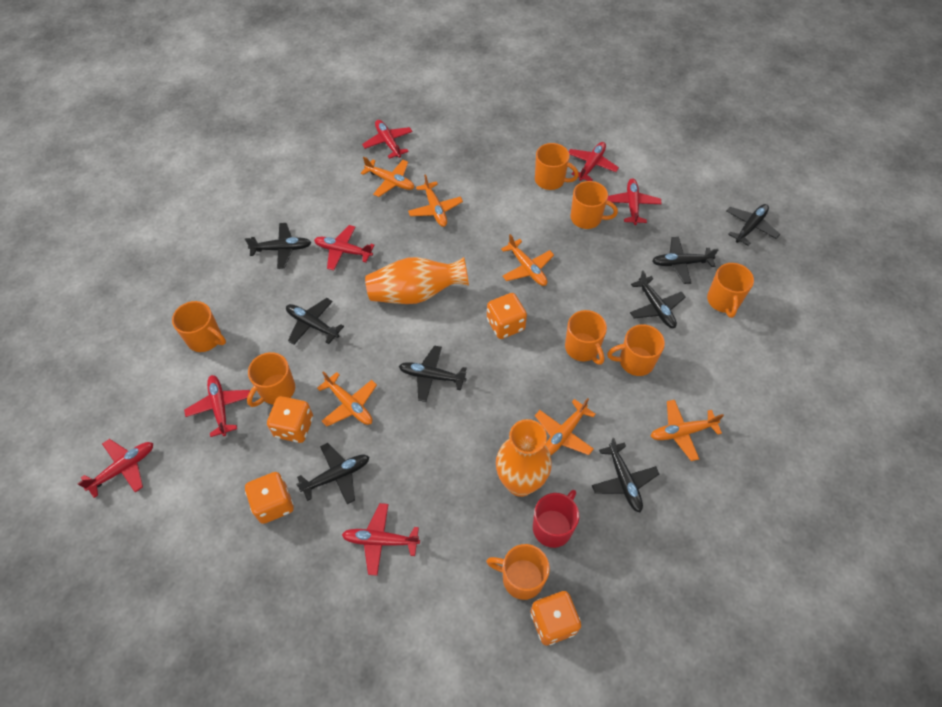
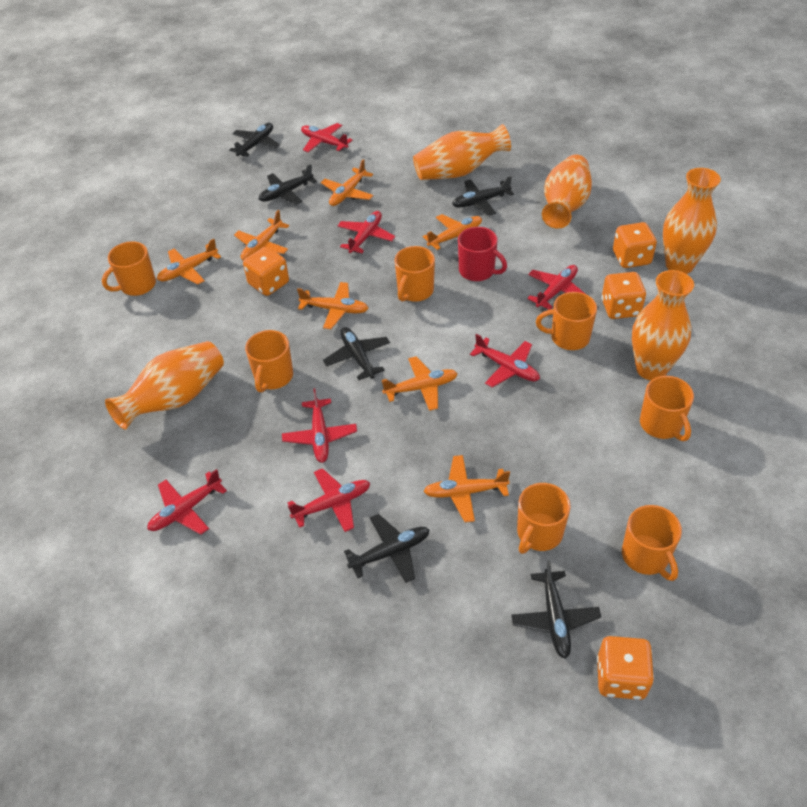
black plane: [245,223,312,269] [286,298,344,345] [296,443,369,504] [399,345,467,402] [592,438,659,512] [630,271,686,328] [652,237,719,284] [726,204,780,246] = 8 -> [229,123,280,156] [259,164,317,205] [323,327,390,380] [344,514,430,583] [452,176,514,216] [511,560,601,659] = 6
orange mug: [172,301,226,352] [247,352,295,407] [486,544,550,600] [535,143,579,190] [565,310,607,365] [571,181,618,229] [607,324,665,376] [707,263,754,318] = 8 -> [102,241,156,296] [245,330,293,392] [395,246,435,302] [517,483,571,554] [536,292,597,350] [622,505,682,581] [640,376,694,441] = 7
orange plane: [317,371,377,426] [361,157,414,197] [408,174,463,227] [501,234,554,286] [535,398,596,455] [651,400,724,461] = 6 -> [157,239,221,284] [234,210,289,261] [297,282,369,329] [321,159,373,206] [382,356,458,411] [423,214,482,250] [423,455,510,522] = 7
orange vase: [365,257,469,304] [496,419,552,497] = 2 -> [105,341,224,429] [413,124,511,180] [542,154,592,229] [632,270,694,380] [663,168,721,274] = 5

